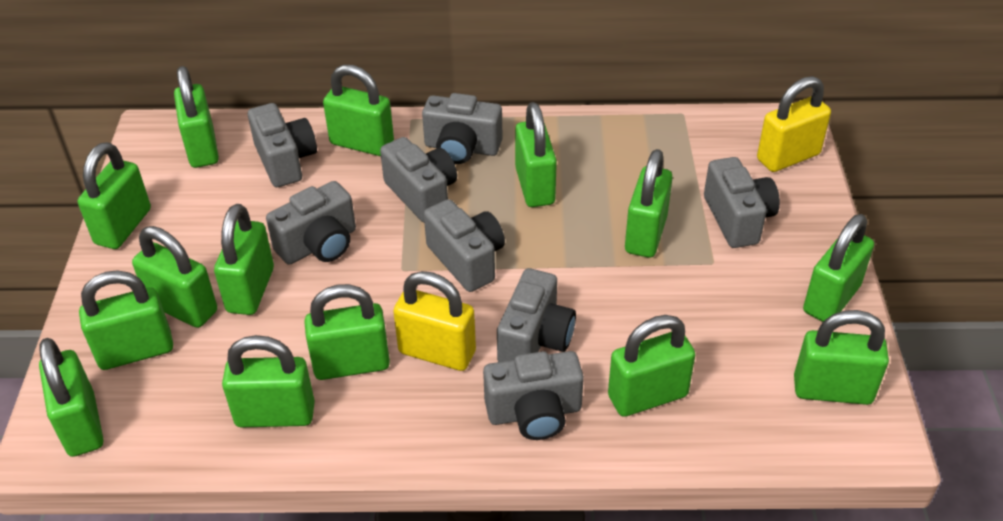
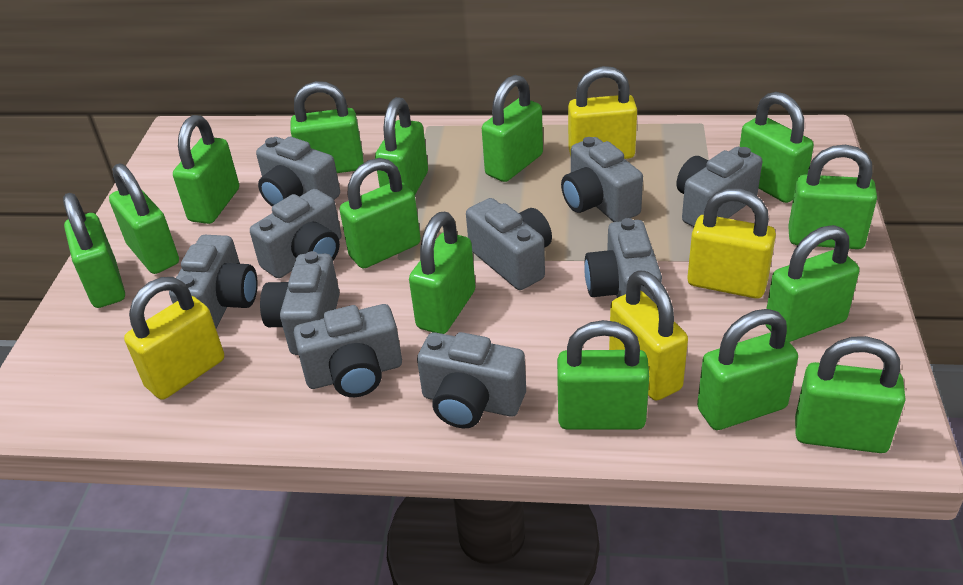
grey camera: [248,103,317,187] [266,181,356,265] [380,137,457,223] [422,93,503,164] [424,199,505,292] [483,351,584,440] [497,268,576,362] [704,157,780,248] = 8 -> [169,235,258,329] [250,189,341,278] [256,137,340,207] [260,251,340,355] [294,304,402,397] [417,332,526,428] [466,198,552,290] [561,137,643,222] [584,218,662,304] [677,147,762,227] = 10
yellow padlock: [393,271,476,371] [757,76,831,172] = 2 -> [124,277,224,400] [568,66,637,159] [609,270,688,401] [687,189,776,299] = 4

